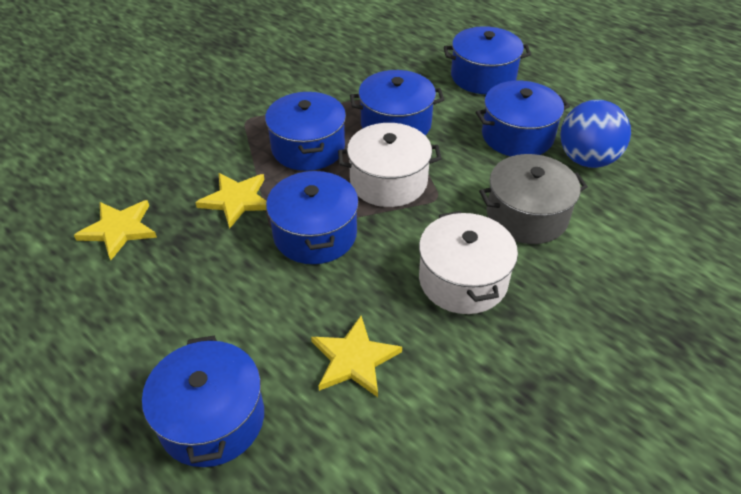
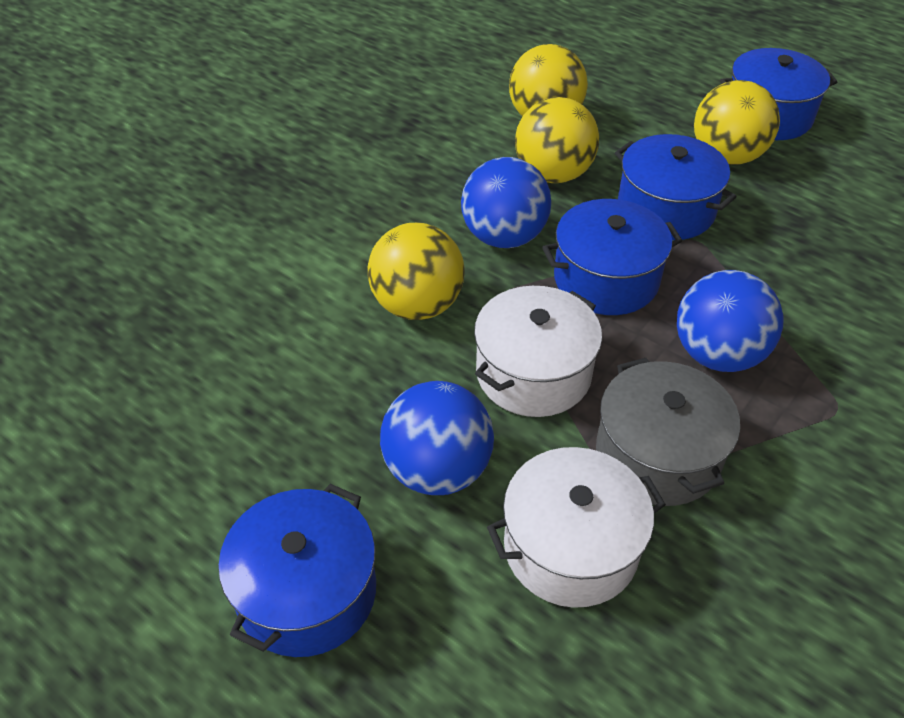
blue ball: [560,100,631,168] = 1 -> [380,381,494,495] [461,157,551,248] [677,270,784,372] = 3
blue pot: [142,336,264,467] [265,92,346,171] [266,170,359,264] [350,70,444,135] [444,26,531,94] [476,81,570,156] = 6 -> [218,484,376,657] [542,199,682,315] [615,134,737,240] [720,48,837,140] = 4
yellow ball: none = 0 -> [368,223,465,320] [509,44,588,116] [515,97,599,183] [694,80,780,165] = 4
yellow star: [74,200,157,260] [195,173,267,229] [311,316,402,397] = 3 -> none = 0

